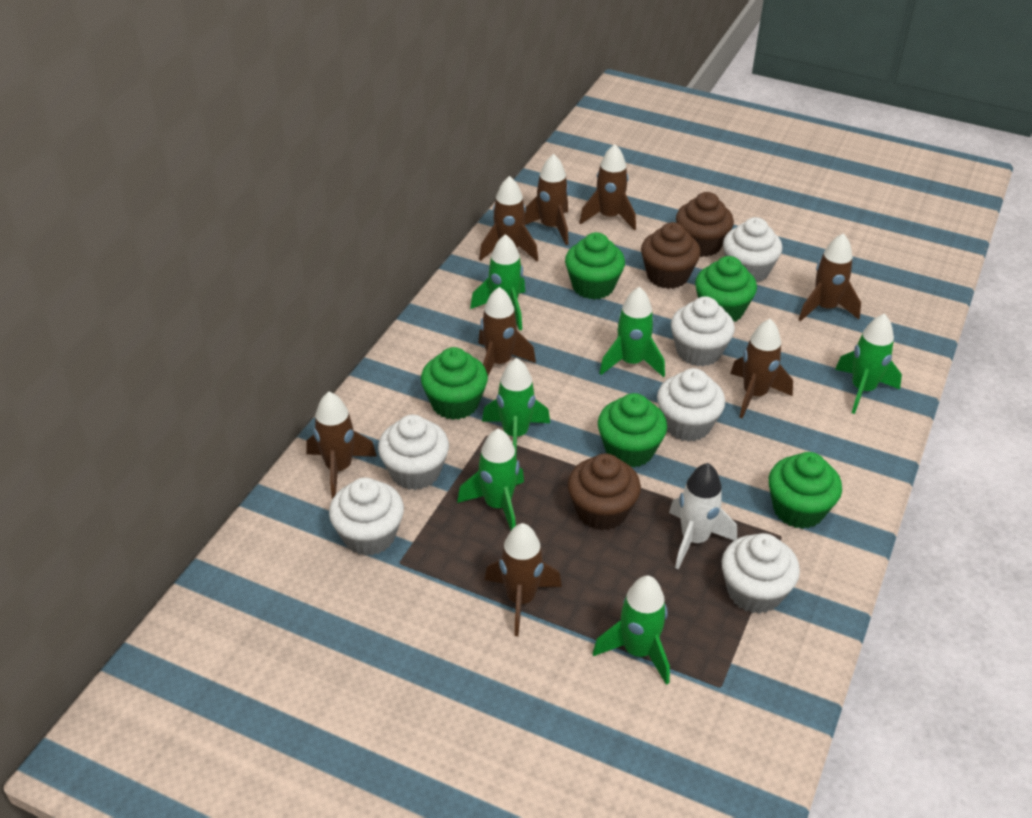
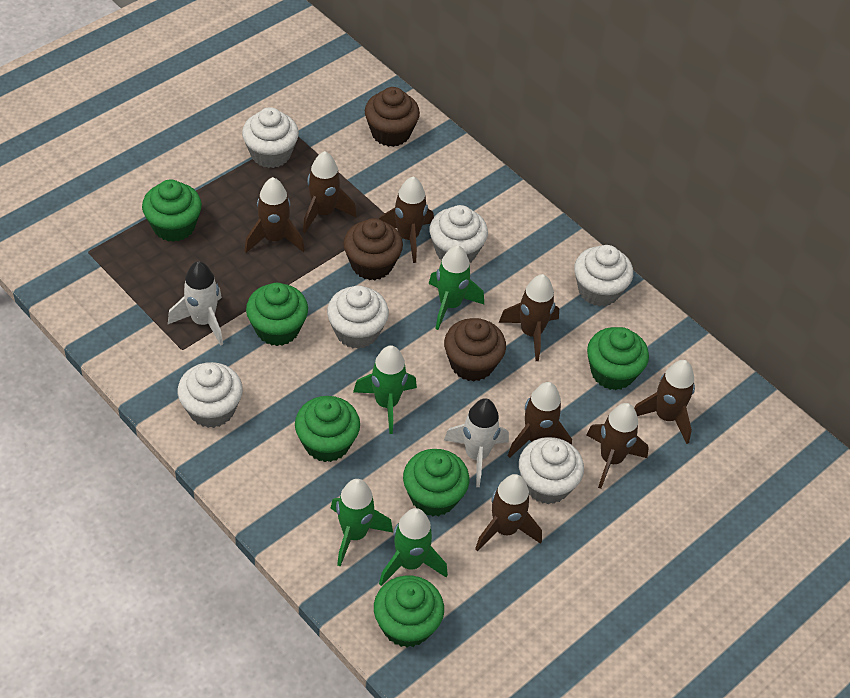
green cupcake: [421,347,488,420] [565,232,625,300] [598,393,667,468] [695,256,757,322] [769,452,842,529] = 5 -> [142,180,202,242] [246,283,308,346] [295,396,360,462] [374,575,444,648] [403,449,470,516] [587,327,649,390] = 6
green rocket: [457,428,524,530] [470,234,525,331] [482,358,550,453] [593,576,670,685] [599,287,665,377] [835,314,902,414] = 6 -> [331,479,393,566] [353,345,417,434] [379,508,448,586] [429,245,484,330] = 4
white rocket: [669,463,737,569] = 1 -> [168,261,223,346] [444,398,509,487] = 2

